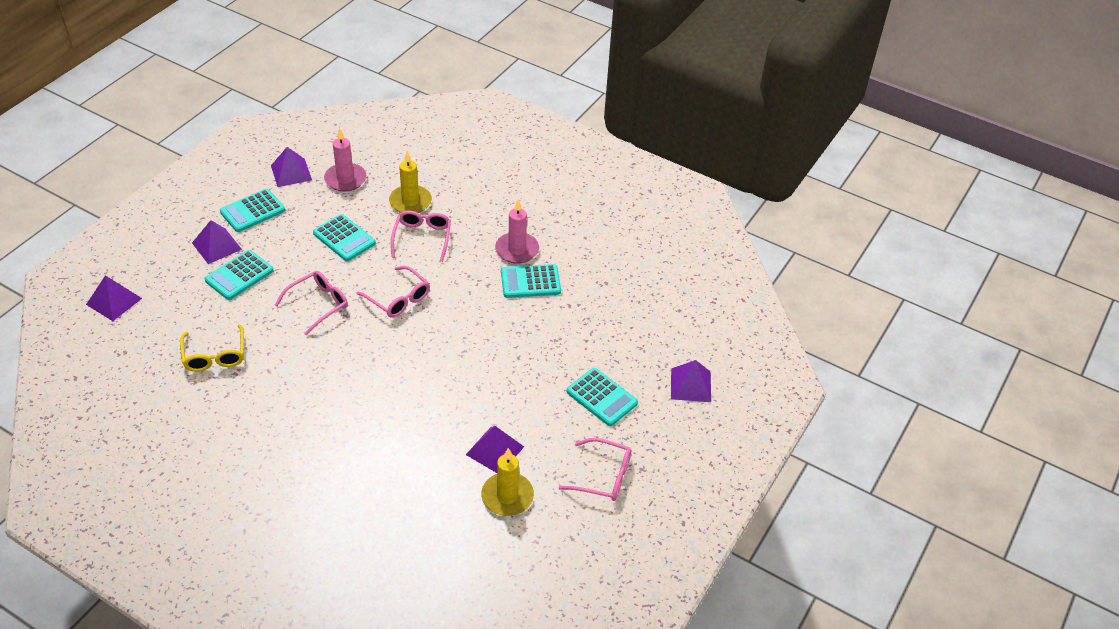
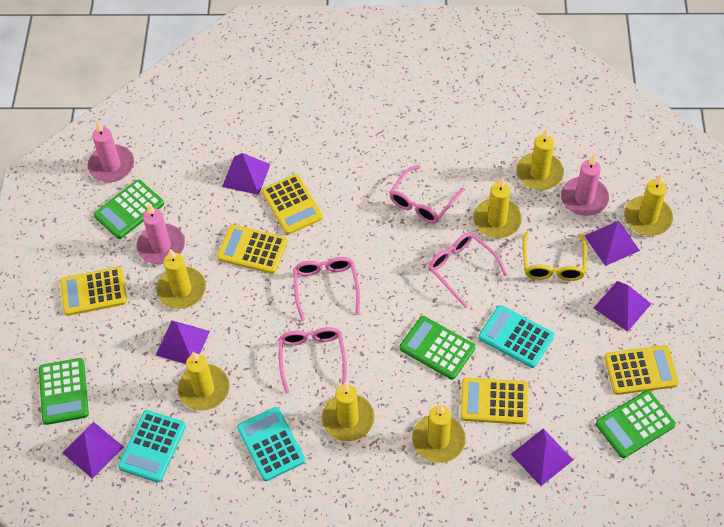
green calculator: none = 0 -> [39,358,89,425] [94,179,164,239] [400,316,475,380] [596,390,676,458] = 4
pink candle: [324,128,366,192] [495,199,539,264] = 2 -> [88,121,134,182] [137,204,185,264] [561,154,609,216] = 3
purple pyramid: [86,275,142,321] [192,220,242,264] [271,147,312,187] [466,426,524,473] [671,360,711,402] = 5 -> [63,422,124,479] [156,320,210,364] [222,153,271,195] [511,429,573,486] [584,221,640,266] [594,281,651,332] = 6
turquoise calculator: [205,250,274,300] [220,189,285,232] [313,214,376,261] [501,264,561,298] [566,368,638,426] = 5 -> [118,410,186,482] [237,407,305,481] [479,305,554,368] = 3
yellow calculator: none = 0 -> [60,266,127,316] [217,224,287,274] [262,174,323,235] [460,377,528,425] [604,345,679,395] = 5
yellow candle: [389,151,432,213] [481,448,534,516] = 2 -> [156,249,206,309] [178,352,229,411] [322,383,374,441] [412,404,466,463] [473,177,522,238] [516,128,564,190] [624,174,673,236] = 7

